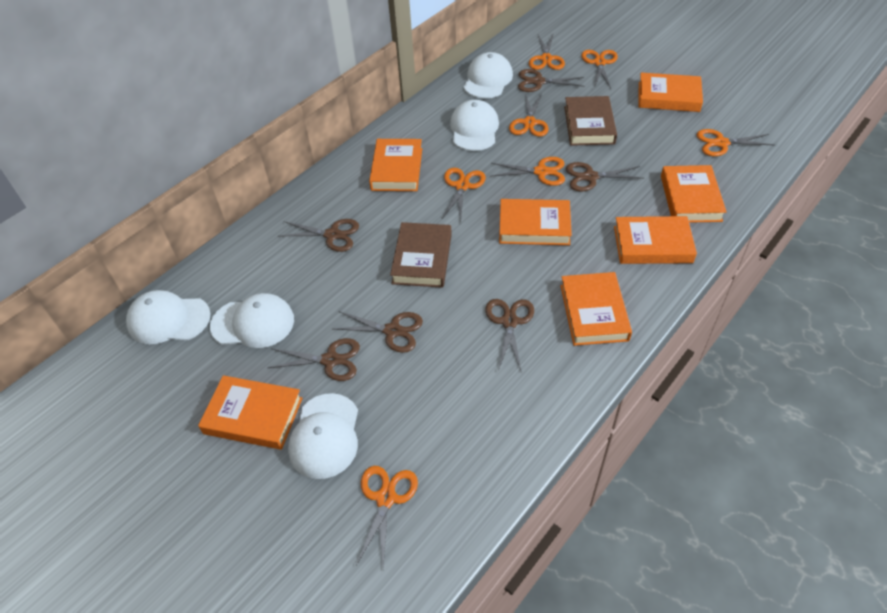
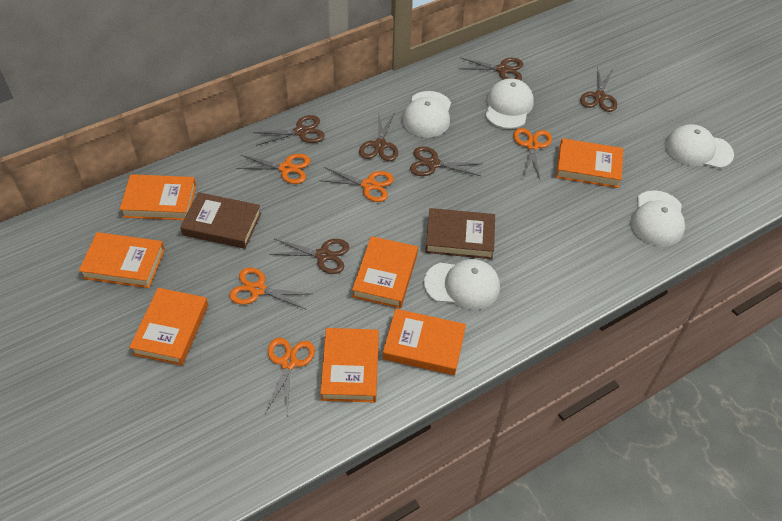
orange scissors: [356,466,418,566] [442,168,486,221] [491,157,565,186] [509,93,549,137] [529,35,565,70] [581,50,618,88] [696,129,774,156] = 7 -> [229,268,312,310] [236,154,311,184] [266,338,315,415] [319,167,394,202] [513,128,552,179] = 5

